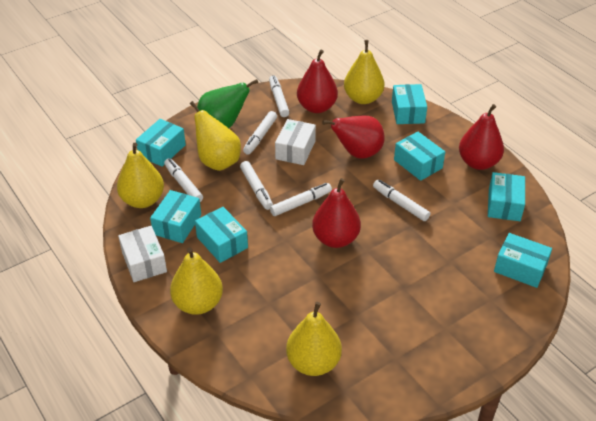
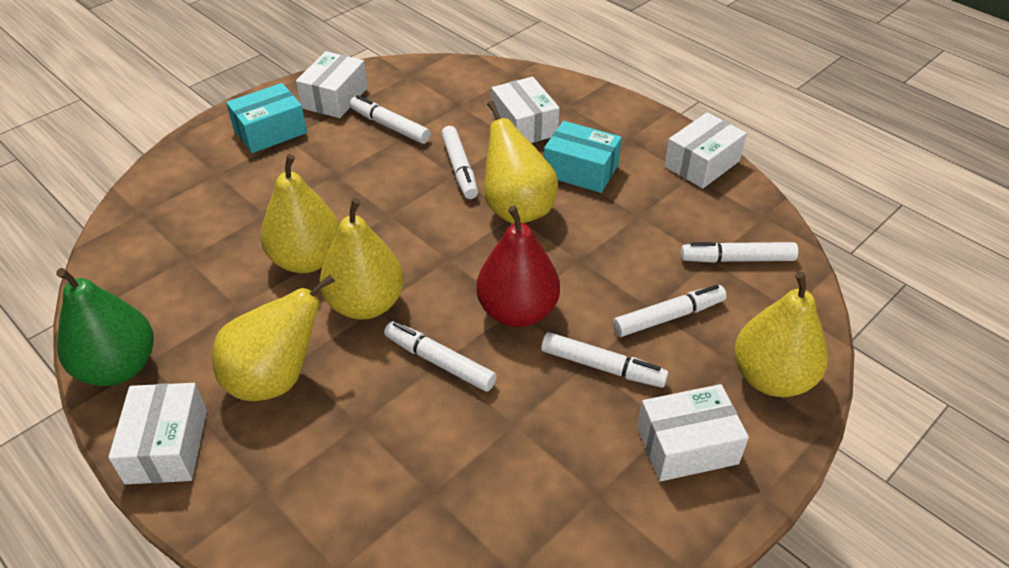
red pear: [297,50,338,113] [312,178,361,248] [322,115,385,159] [459,104,504,170] = 4 -> [476,205,560,327] = 1
turquoise box: [136,119,186,167] [150,190,201,243] [195,207,248,263] [392,84,427,124] [394,131,445,181] [488,172,525,221] [494,233,552,288] = 7 -> [226,83,307,153] [544,121,622,193] = 2
white box: [118,226,167,282] [275,119,316,165] = 2 -> [108,383,207,484] [296,51,368,118] [492,77,560,143] [637,384,749,482] [664,112,747,188] = 5

